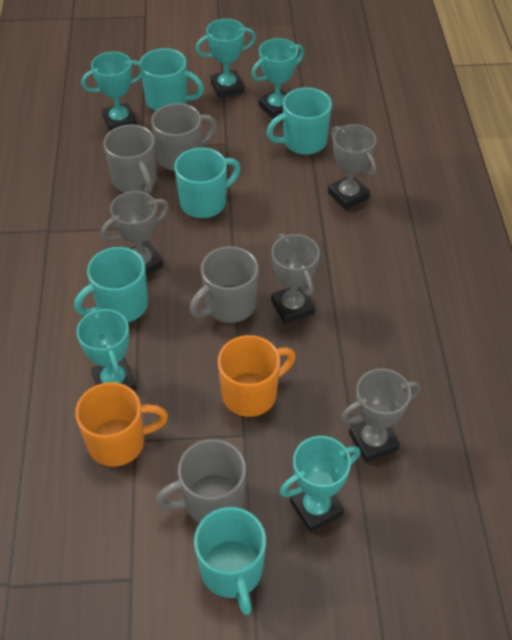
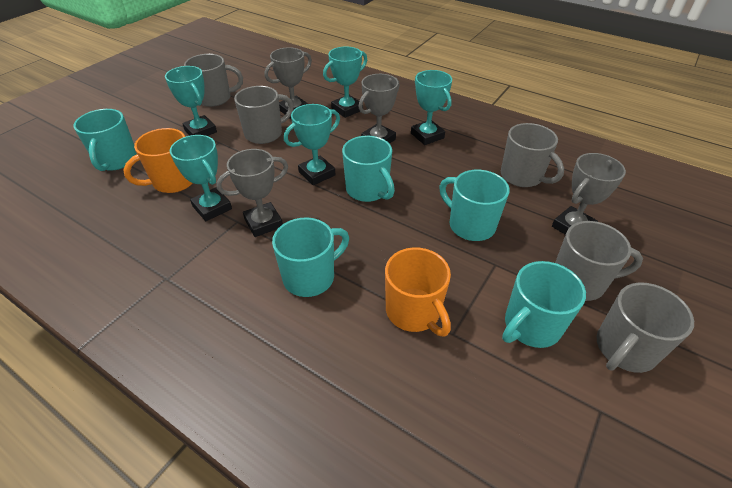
grey mug: [103,124,157,194] [151,103,217,171] [156,439,246,523] [189,246,259,323] = 4 -> [184,54,243,107] [234,86,294,144] [501,123,564,187] [555,221,643,301] [596,282,694,373] = 5

